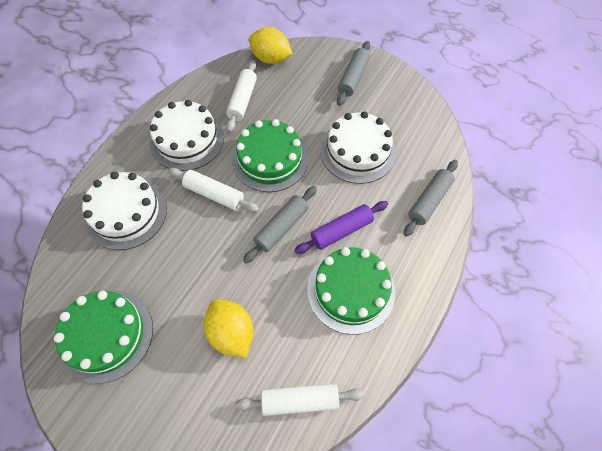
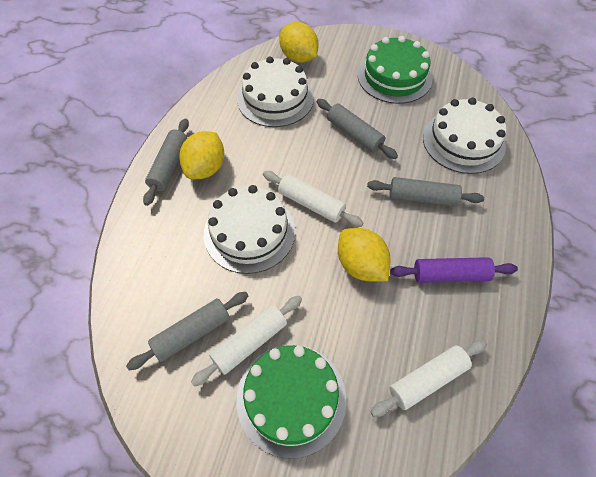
green cake: [54,291,153,384] [232,119,308,192] [307,247,395,335] = 3 -> [236,345,347,459] [358,36,432,104] = 2
grey rolling pin: [243,186,317,263] [337,41,370,106] [404,160,458,237] = 3 -> [126,292,249,370] [143,119,189,206] [317,99,398,159] [367,177,484,206] = 4
yellow lemon: [204,299,253,358] [249,27,293,64] = 2 -> [179,131,224,179] [279,22,319,63] [338,228,391,281] = 3

